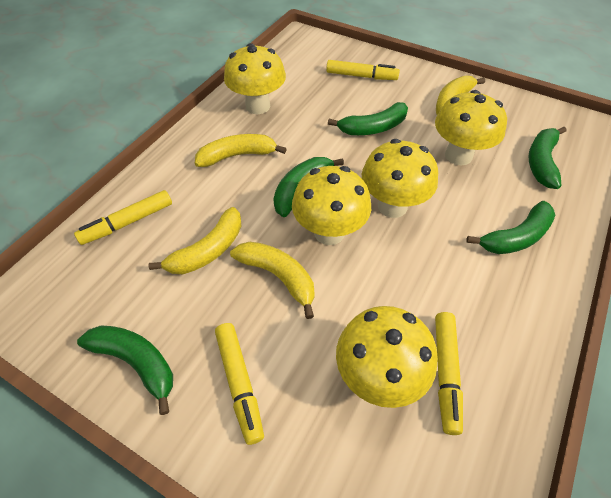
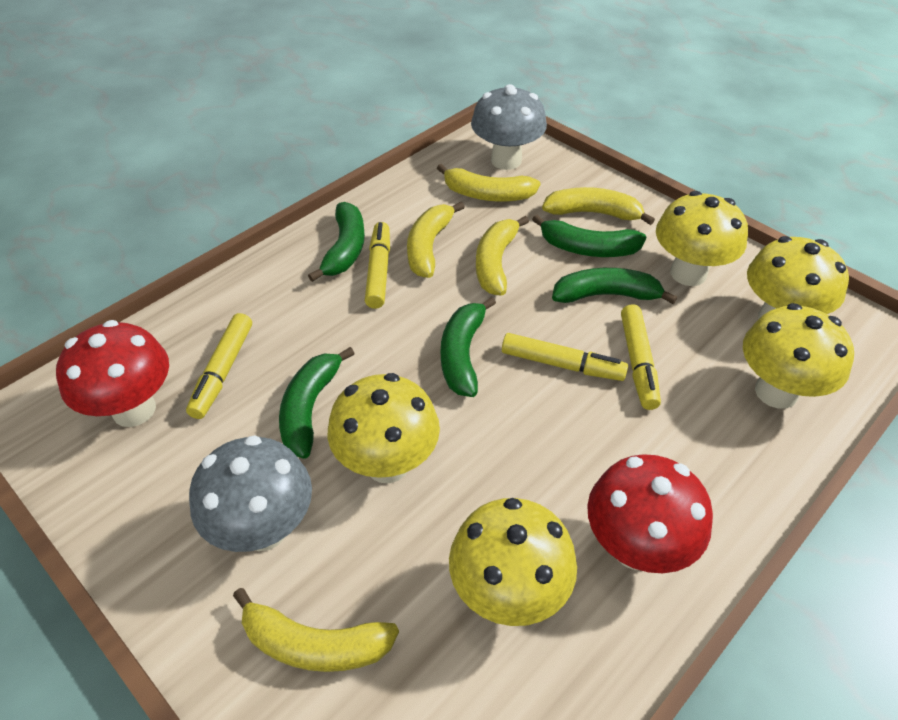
grey mushroom: none = 0 -> [189,435,312,552] [471,84,547,170] = 2
red mushroom: none = 0 -> [56,320,169,427] [587,454,713,573] = 2
yellow banana: [148,207,241,274] [195,134,286,167] [230,242,315,319] [436,75,485,115] = 4 -> [233,588,399,672] [407,202,465,278] [437,164,540,202] [476,216,529,296] [542,187,655,225] = 5

